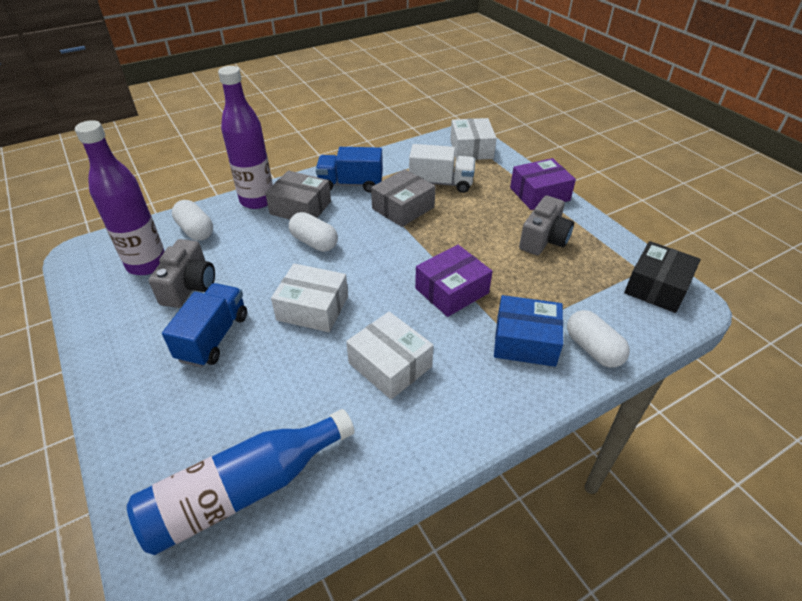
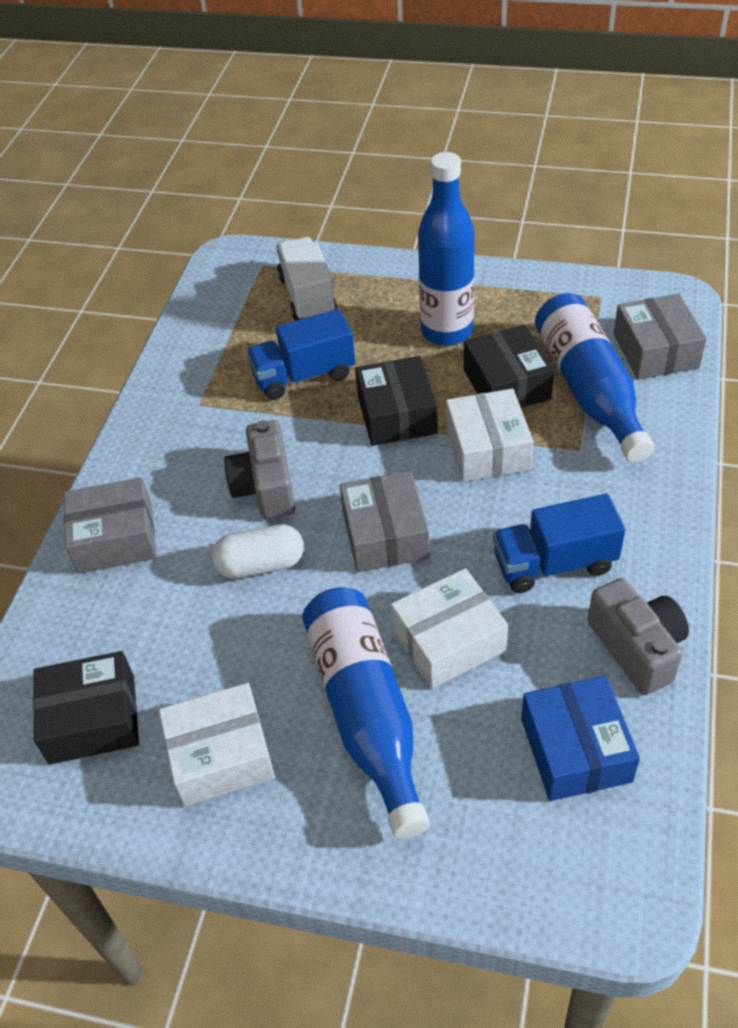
black box: [624,241,701,313] = 1 -> [33,651,139,764] [355,356,438,446] [464,325,554,408] = 3
blue bottle: [127,409,355,555] = 1 -> [302,588,429,839] [418,152,475,346] [535,293,655,463] = 3
grey box: [265,171,331,220] [371,169,436,227] = 2 -> [64,477,157,574] [340,471,430,572] [613,293,707,380] = 3
purple bottle: [75,120,165,275] [218,66,273,209] = 2 -> none = 0
purple box: [415,245,493,317] [510,158,576,210] = 2 -> none = 0
white capsule: [172,200,213,241] [289,212,338,252] [567,310,630,368] = 3 -> [212,524,304,579] = 1

